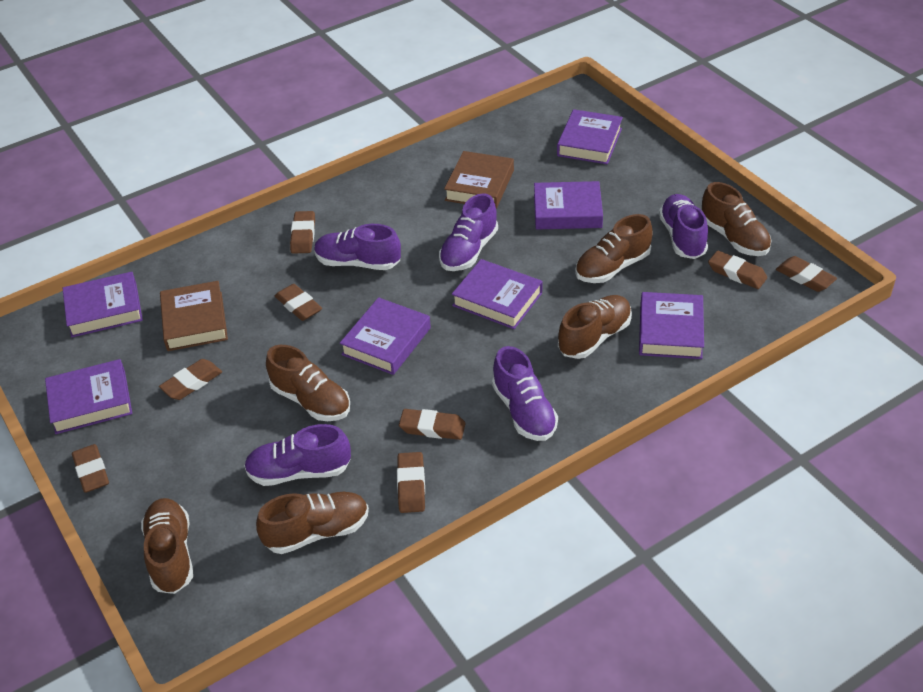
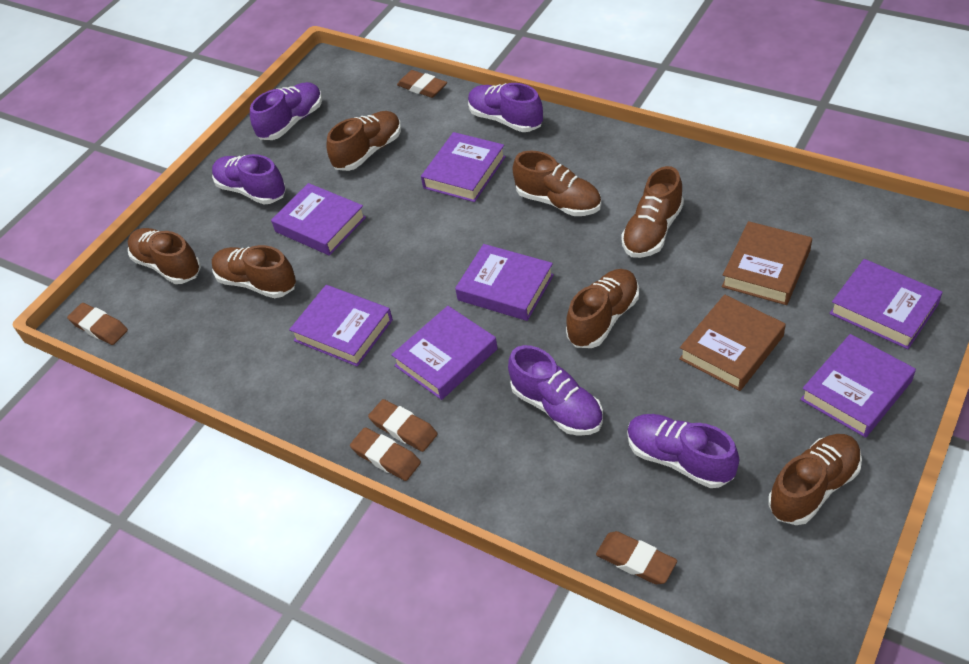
brown eraser: [72,444,109,493] [159,359,222,400] [275,284,322,321] [290,211,315,254] [397,452,425,513] [399,409,466,440] [708,251,767,289] [776,256,837,292] = 8 -> [67,303,128,345] [350,427,421,481] [368,399,438,452] [397,70,447,98] [596,531,677,584] = 5
brown shoe: [141,498,193,594] [256,492,369,554] [266,345,350,421] [558,295,632,359] [575,214,653,283] [702,182,772,256] = 6 -> [128,228,201,284] [212,245,296,298] [326,111,401,171] [513,151,601,216] [566,269,639,348] [621,166,684,258] [768,434,862,525] = 7

